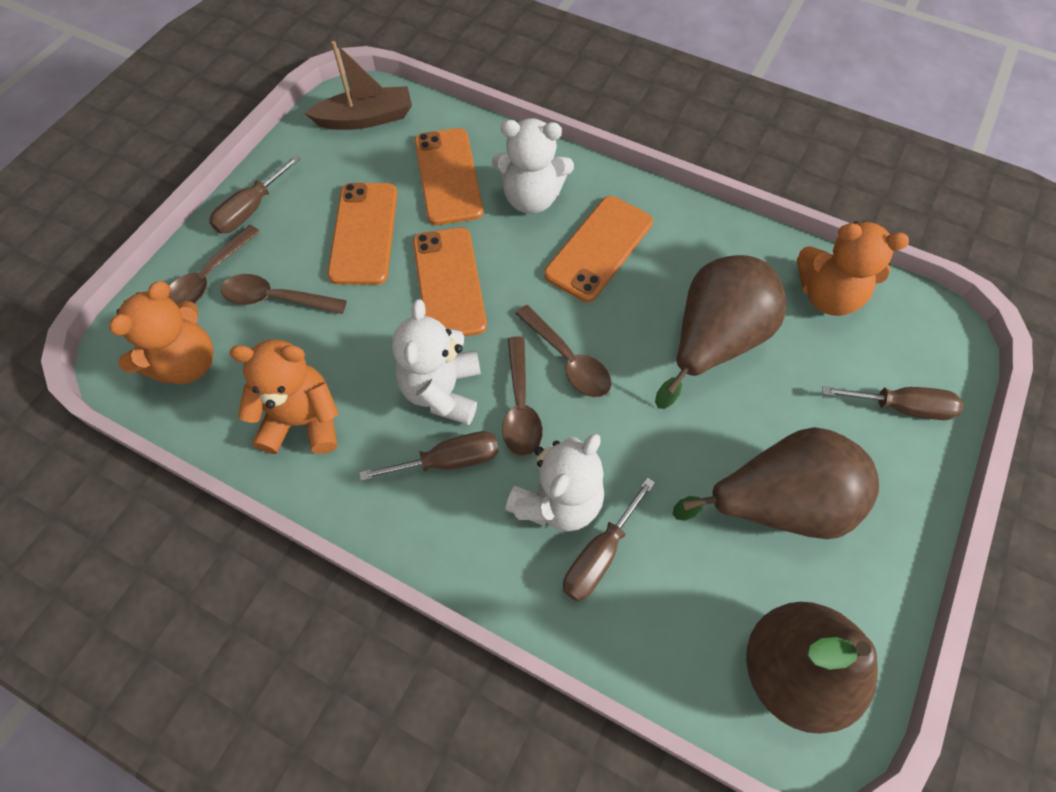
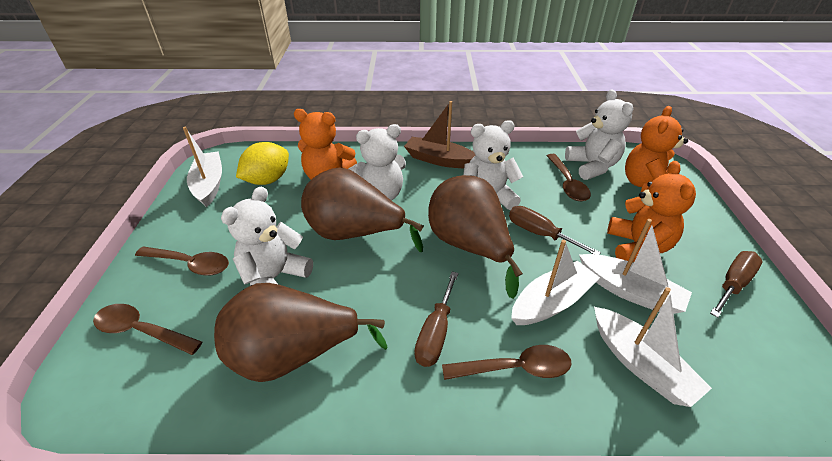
brown screwdriver: [209,155,301,233] [359,431,499,481] [563,477,655,601] [822,386,964,420] = 4 -> [414,272,458,367] [509,206,601,255] [710,251,763,318] = 3
orange phone: [328,183,397,285] [413,227,487,337] [415,128,483,225] [544,196,653,302] = 4 -> none = 0
white boat: none = 0 -> [183,127,222,207] [511,240,600,325] [579,219,692,314] [594,287,712,407] = 4
white teddy bear: [392,299,481,425] [492,118,574,214] [505,434,604,532] = 3 -> [221,186,313,285] [348,124,406,201] [463,120,523,210] [565,89,633,180] = 4
yellow lemon: none = 0 -> [236,142,289,185] = 1

